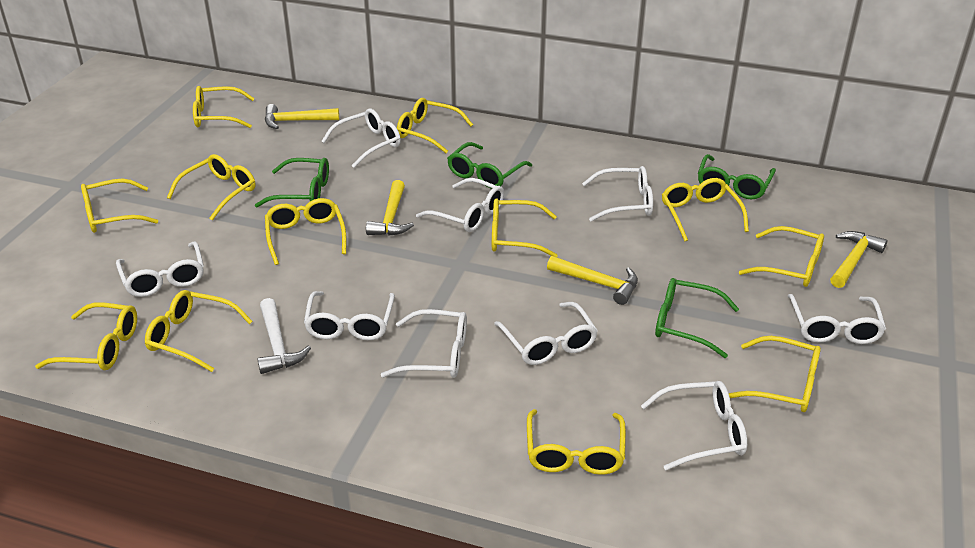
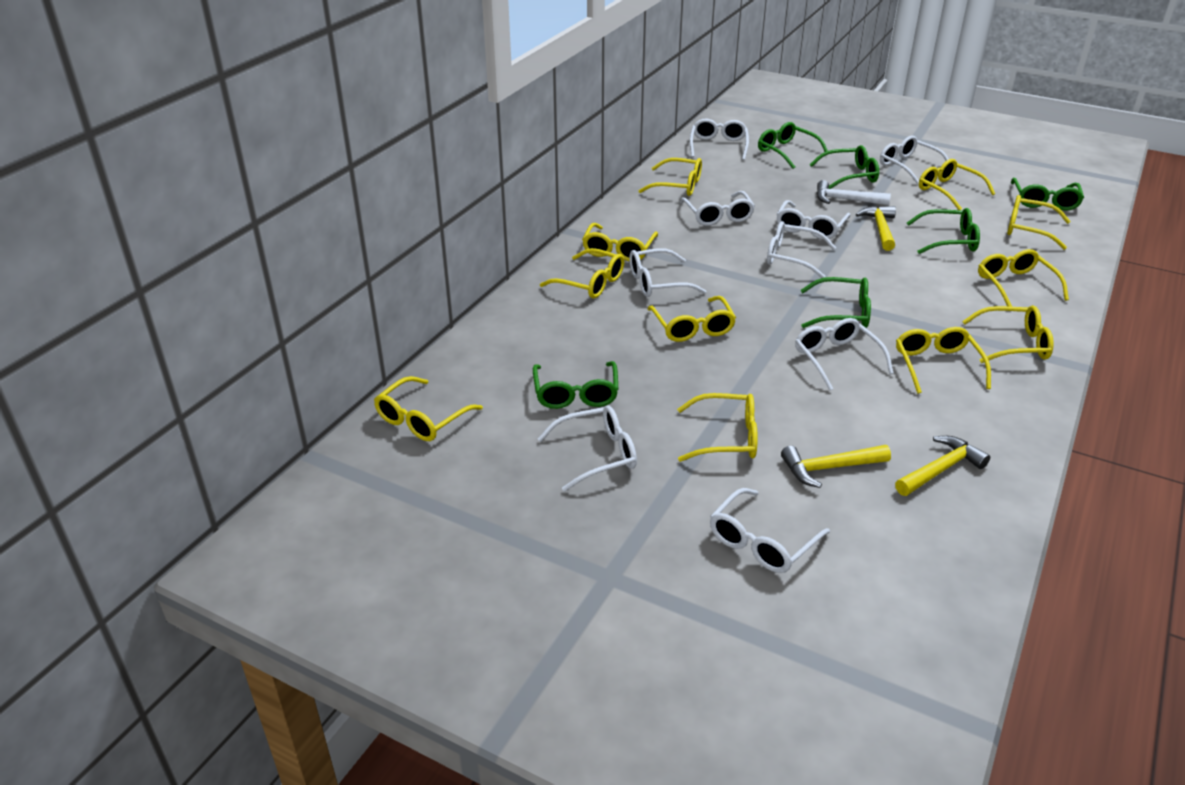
green glasses: [255,158,329,207] [447,142,532,189] [655,278,739,358] [698,154,776,199] = 4 -> [533,361,618,409] [758,122,828,169] [801,277,871,328] [810,145,879,189] [907,208,980,254] [1011,178,1084,210] = 6
yellow glasses: [35,302,137,370] [81,179,158,233] [145,290,252,372] [167,154,255,221] [193,86,254,128] [265,198,346,265] [397,98,473,153] [492,198,558,257] [527,409,626,475] [662,178,749,241] [729,336,821,412] [739,226,824,287] = 12 -> [374,376,483,441] [540,248,624,298] [582,223,658,261] [638,158,702,196] [648,296,736,342] [677,393,758,462] [896,327,991,394] [919,159,995,210] [962,305,1054,363] [978,249,1069,307] [1007,195,1071,250] = 11
yellow hammer: [265,104,339,129] [366,180,414,236] [547,256,638,305] [830,231,887,288] = 4 -> [781,445,891,488] [856,206,896,251] [895,436,990,496] = 3

